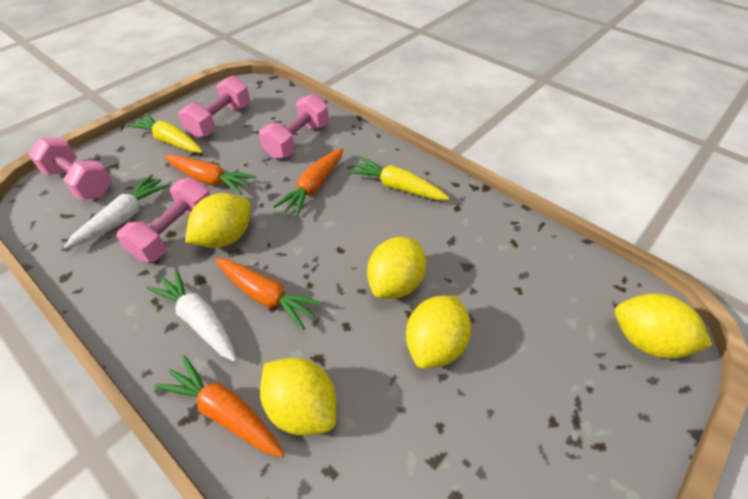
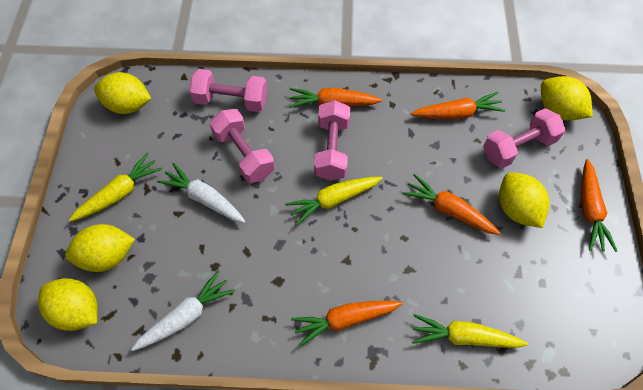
orange carrot: [155,355,284,457] [164,155,256,194] [215,258,324,330] [273,148,344,217] = 4 -> [289,88,382,108] [291,301,403,347] [402,174,500,235] [411,92,505,119] [581,159,617,252] = 5
yellow carrot: [126,113,203,153] [348,156,450,200] = 2 -> [69,153,162,222] [285,177,383,226] [412,314,528,348] = 3

